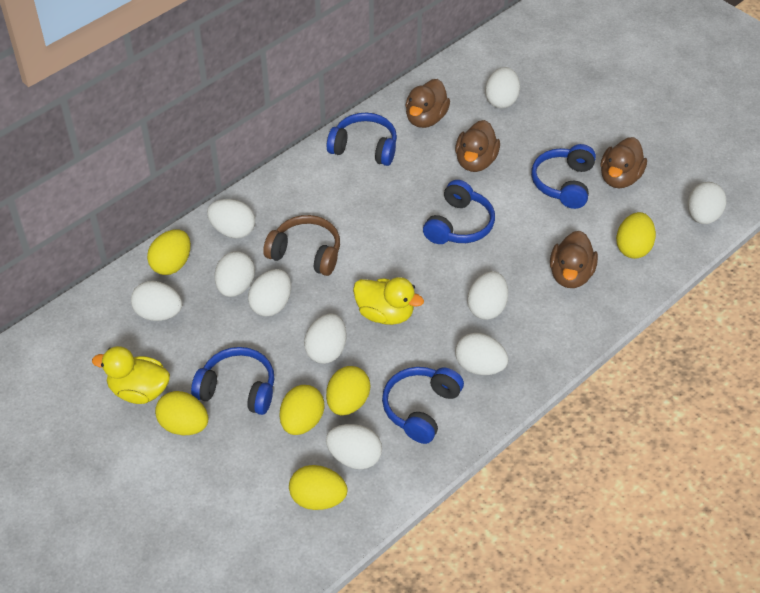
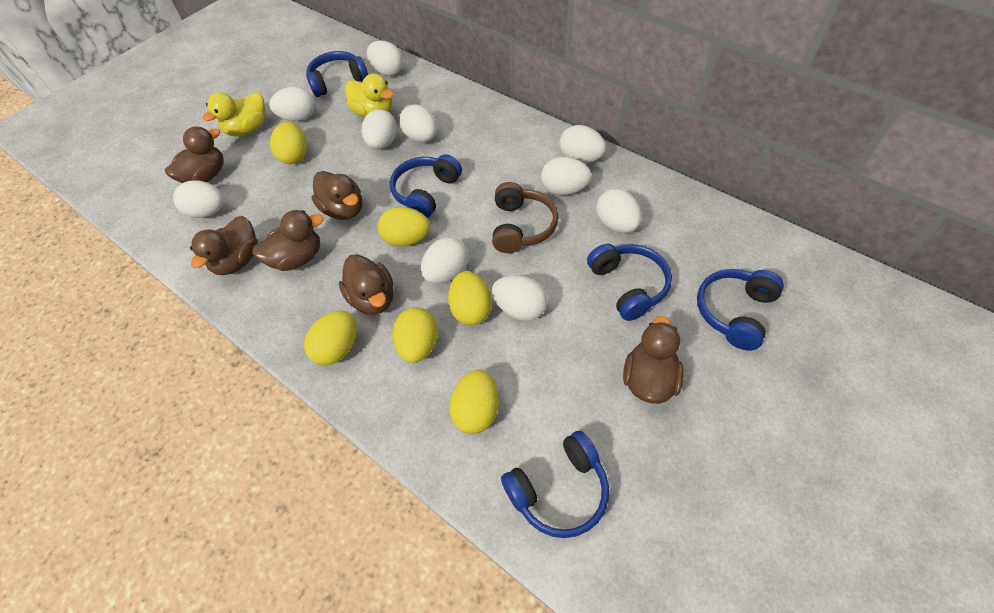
brown duck: [405,79,450,128] [455,120,500,172] [550,231,598,288] [601,137,647,188] = 4 -> [165,126,224,183] [190,216,258,275] [252,210,324,271] [312,171,362,220] [339,254,394,315] [623,316,684,404] = 6

